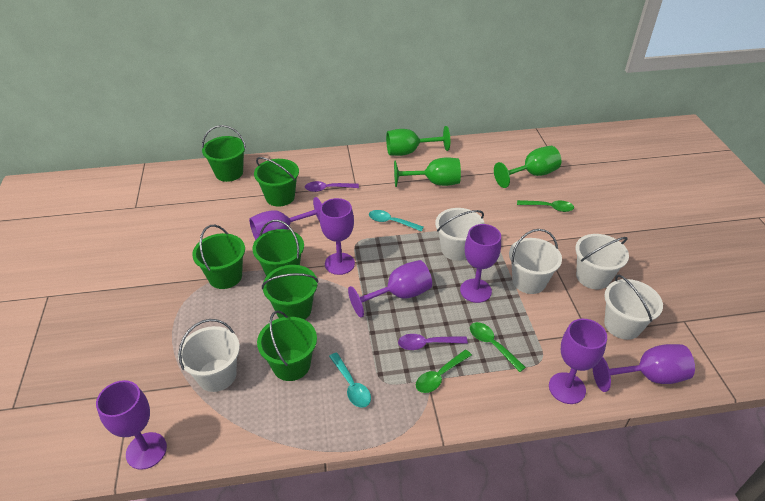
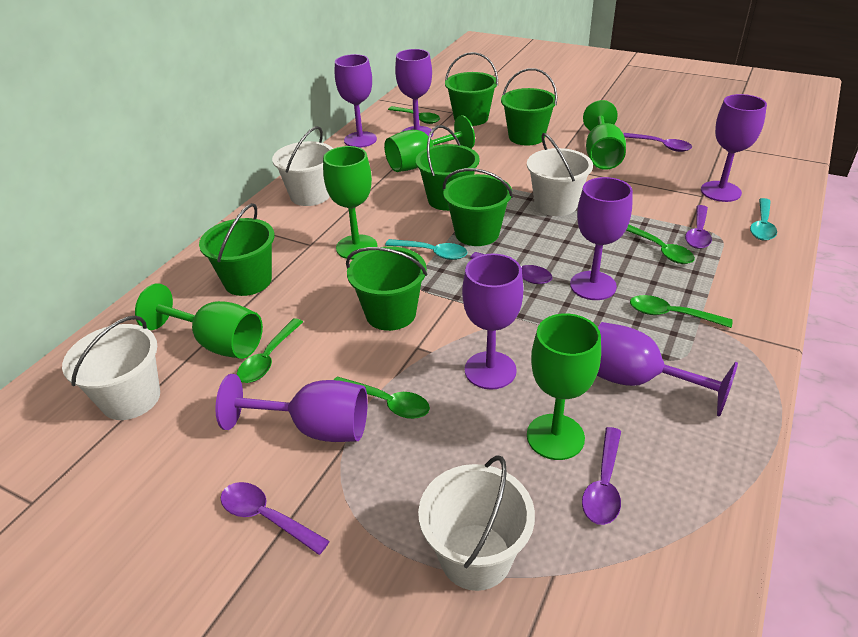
green goblet: [386,126,450,156] [394,157,461,187] [494,146,561,188] = 3 -> [135,283,263,359] [323,146,377,260] [384,115,475,172] [527,314,601,460] [583,100,626,170] = 5
green spoon: [416,350,472,393] [470,322,526,372] [517,200,574,212] = 3 -> [237,318,303,383] [334,377,430,419] [388,106,440,124] [626,225,695,264] [630,295,733,328] = 5
purple spoon: [305,181,359,192] [398,334,468,350] = 2 -> [220,482,330,555] [470,252,552,284] [582,427,621,525] [623,133,692,152] [685,205,712,249] = 5
white bucket: [178,319,240,392] [435,208,485,261] [509,229,562,294] [575,234,629,289] [604,275,663,340] = 5 -> [62,316,160,420] [272,126,333,206] [418,455,535,591] [527,133,593,216] = 4

